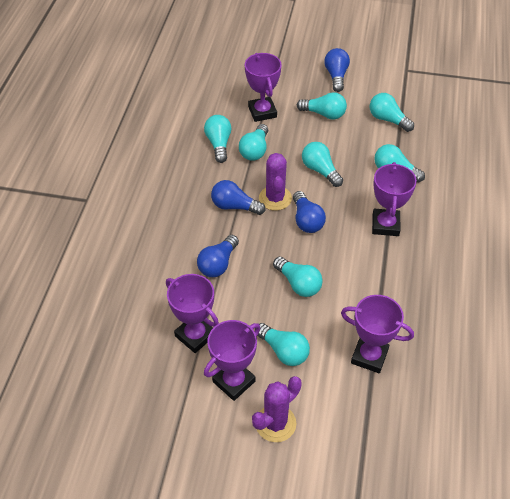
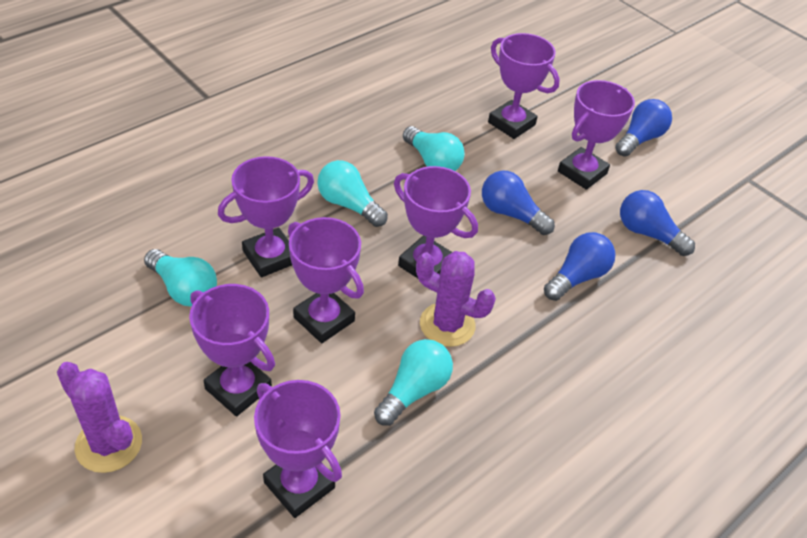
purple trophy: [166,274,219,353] [204,320,260,401] [245,53,282,122] [341,295,414,373] [372,162,417,236] = 5 -> [189,284,275,416] [218,156,314,278] [254,380,342,518] [288,217,364,343] [394,166,478,278] [488,33,560,139] [558,80,635,190] = 7
turquoise light bulb: [204,115,232,163] [239,124,268,161] [255,323,310,366] [273,257,323,297] [297,92,347,119] [302,142,343,187] [370,93,414,132] [374,144,425,182] = 8 -> [144,249,217,307] [317,160,388,227] [374,339,453,426] [403,126,465,171] = 4

